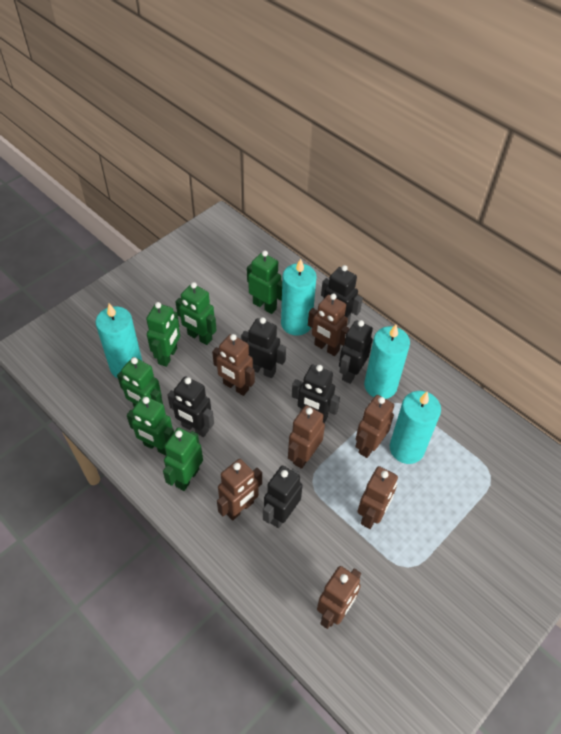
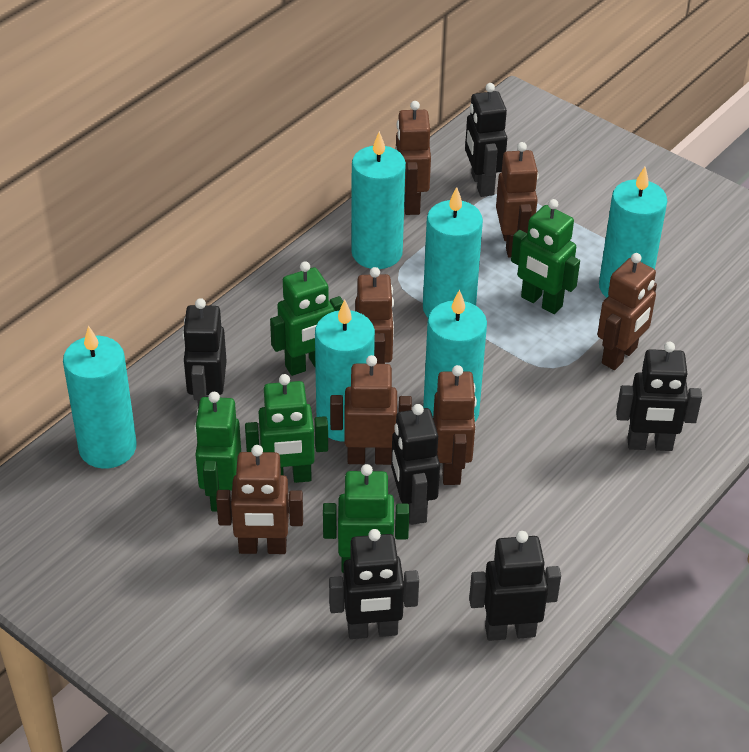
green robot: [117,357,163,407] [127,396,174,455] [146,302,180,367] [163,427,203,491] [175,282,217,345] [247,250,282,314] = 6 -> [194,392,241,512] [245,374,328,483] [270,261,344,376] [323,464,409,573] [511,199,580,314] = 5
turquoise candle: [96,304,142,378] [281,258,317,336] [364,324,410,399] [390,391,441,464] = 4 -> [63,325,137,469] [315,300,375,442] [351,131,406,269] [423,187,483,317] [423,290,487,421] [599,167,667,298] = 6

